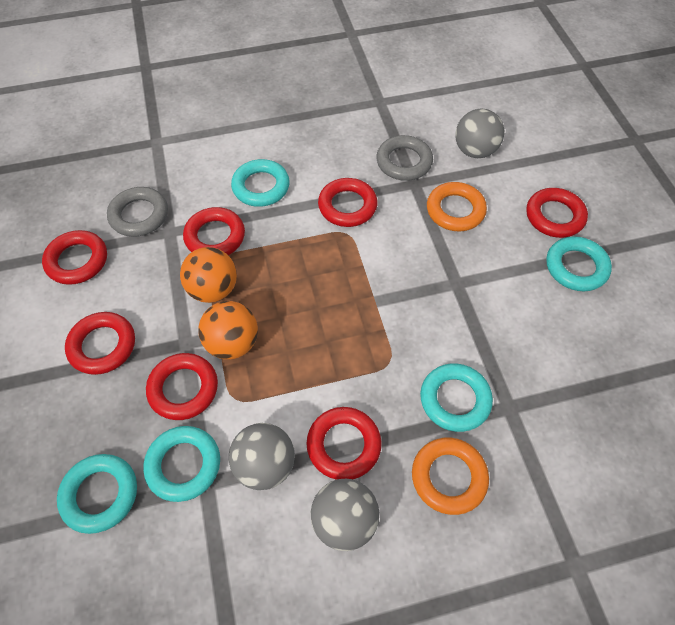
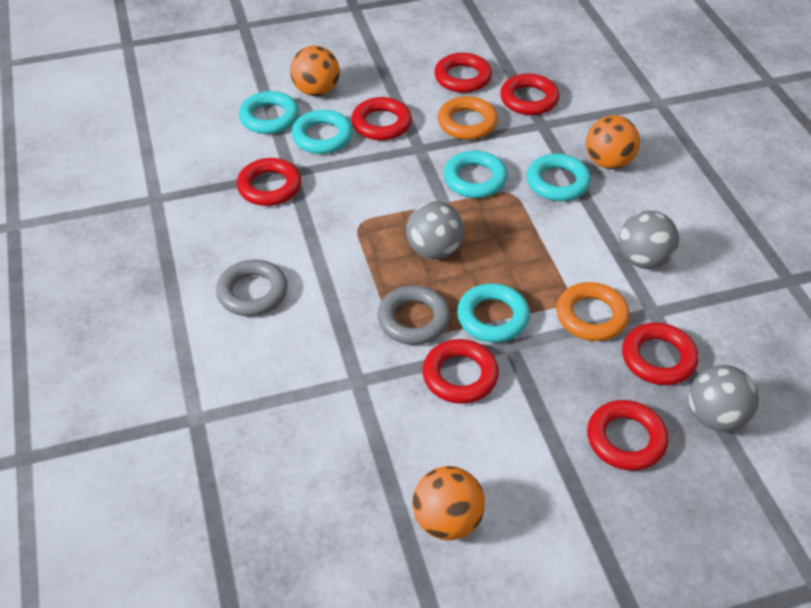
orange ball: [180,247,237,303] [198,301,258,360] = 2 -> [290,46,340,96] [412,466,485,540] [586,115,640,169] = 3

